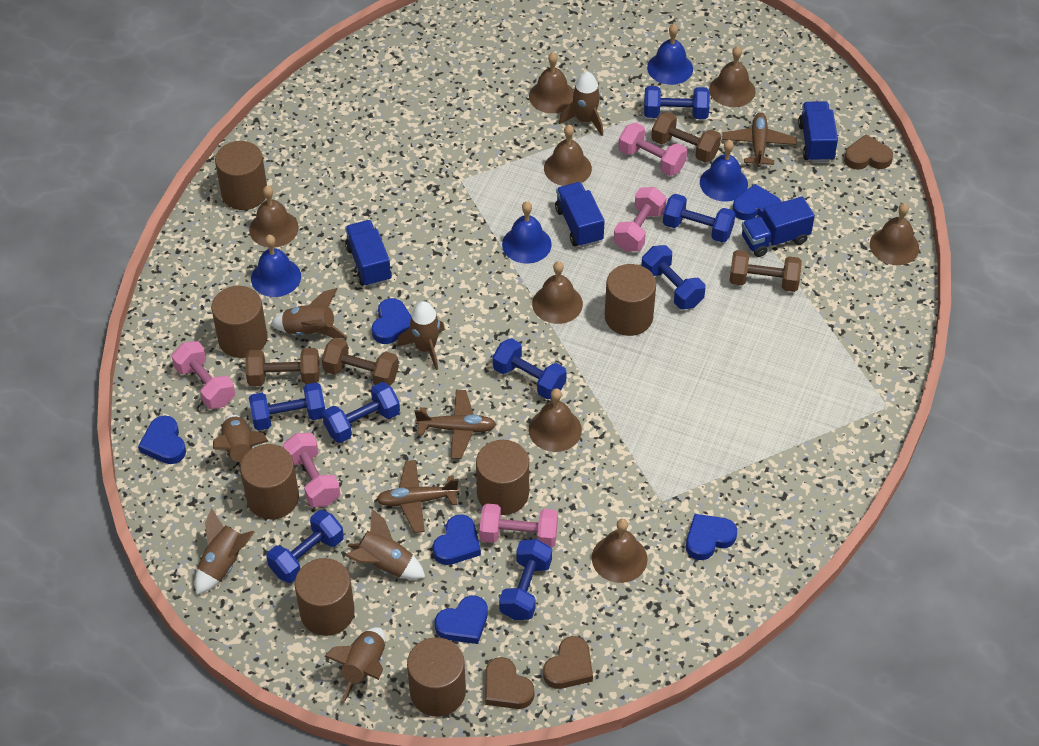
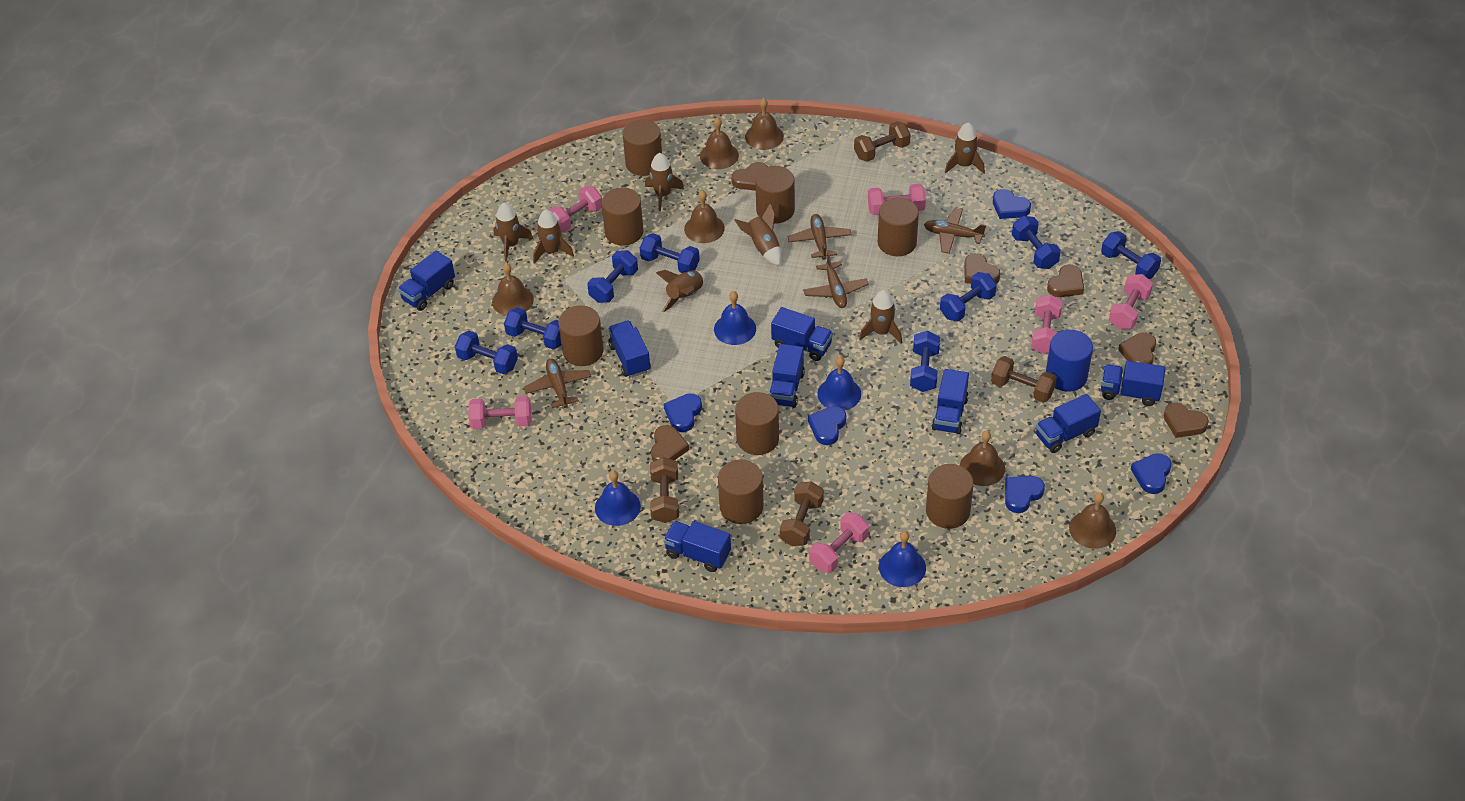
blue cylinder: none = 0 -> [1046,330,1093,392] = 1
blue heart: [138,416,186,464] [372,298,411,344] [433,515,481,565] [435,595,488,644] [686,514,737,560] [732,184,781,220] = 6 -> [664,393,702,432] [808,406,847,445] [993,189,1031,219] [1005,476,1045,513] [1131,453,1171,494] = 5
blue truck: [345,220,392,287] [555,182,605,247] [742,196,815,257] [798,101,838,162] = 4 -> [398,250,455,311] [608,320,651,377] [663,521,731,572] [769,344,805,408] [771,307,833,361] [932,369,969,434] [1036,394,1101,453] [1101,361,1165,406] = 8
brown bell: [249,186,299,248] [529,52,574,113] [529,388,582,452] [532,261,583,324] [544,125,592,186] [592,519,647,583] [709,46,756,107] [870,203,919,265] = 8 -> [492,263,534,316] [684,190,725,243] [700,117,739,169] [745,98,784,150] [960,430,1005,486] [1069,492,1116,549] = 6
brown cylinder: [212,286,267,358] [215,141,267,210] [240,444,299,519] [295,558,355,636] [407,637,466,717] [476,440,529,515] [605,264,656,336] = 7 -> [558,306,604,366] [601,187,643,245] [622,119,662,176] [718,460,764,524] [735,392,779,455] [755,166,795,224] [878,198,919,256] [926,464,974,529] = 8
brown heart: [485,657,535,709] [543,636,593,689] [844,134,893,170] = 3 -> [651,425,689,461] [731,162,768,191] [964,253,1000,284] [1047,264,1084,297] [1118,332,1156,364] [1164,402,1209,438] = 6
brown plane: [376,460,459,533] [415,390,496,459] [722,113,797,167] = 3 -> [524,358,591,408] [787,214,852,260] [803,252,869,308] [924,208,986,254] = 4
pink dumbbell: [172,341,235,409] [283,433,340,507] [480,504,558,548] [614,187,666,251] [618,123,687,176] = 5 -> [468,396,532,429] [549,186,602,232] [809,512,869,573] [868,184,926,215] [1031,294,1063,354] [1109,274,1153,330] = 6

